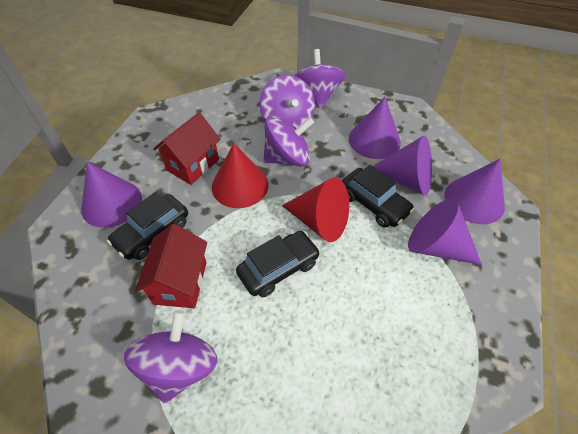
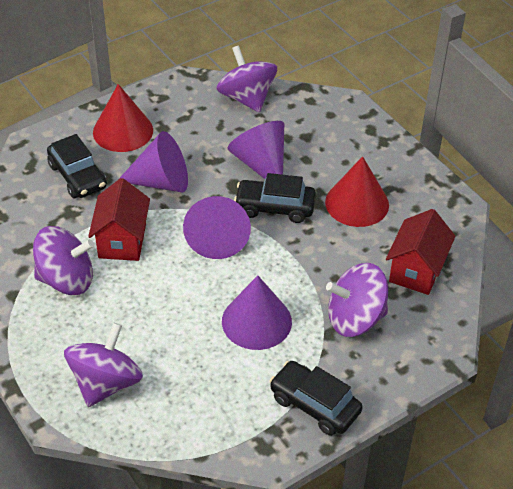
purple cone: [81,162,142,228] [349,97,401,159] [373,136,432,196] [408,199,482,265] [444,159,505,224] = 5 -> [118,131,188,192] [183,196,251,259] [222,275,292,350] [227,121,284,179] = 4

